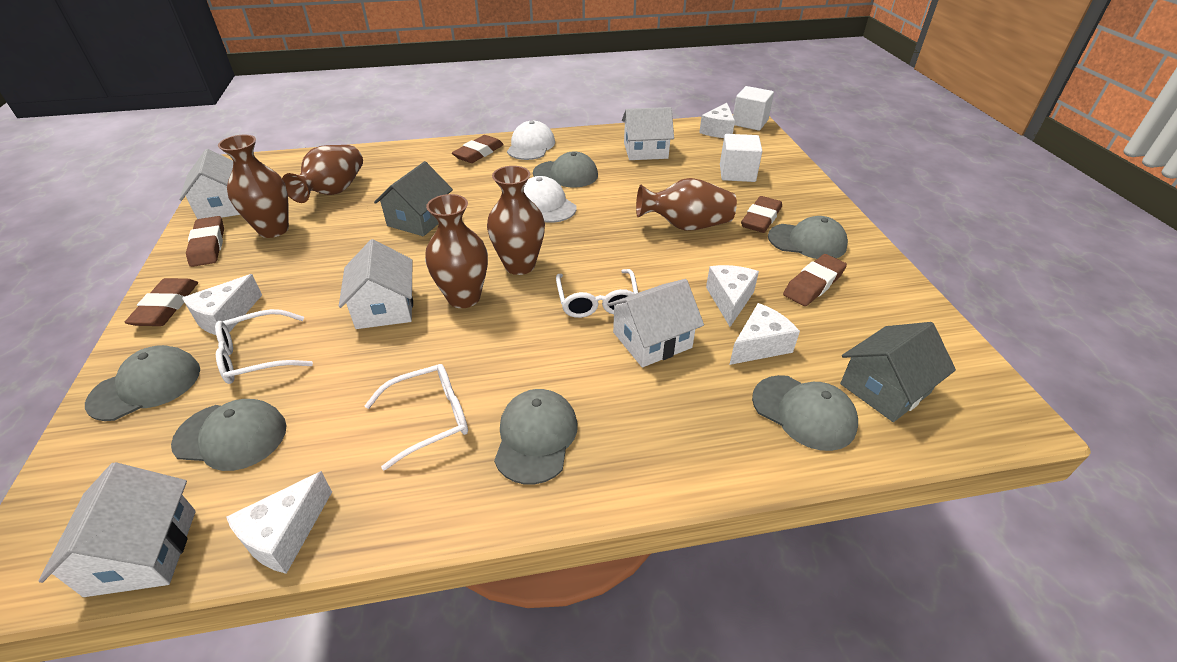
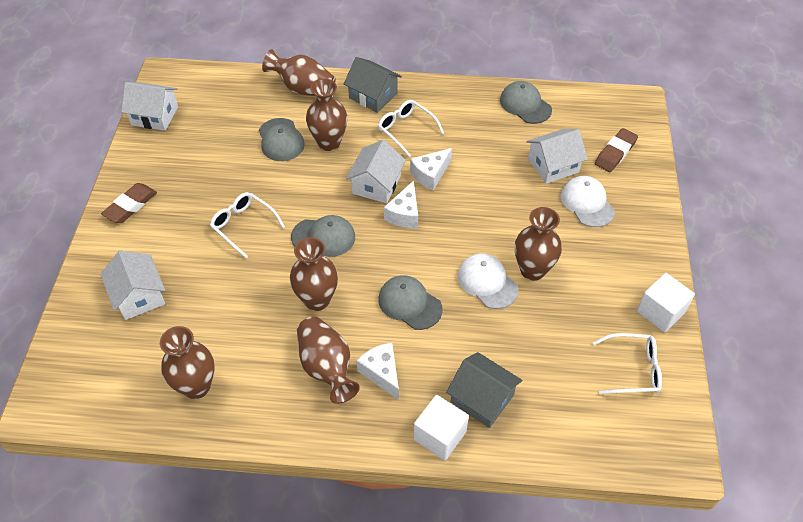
brown eraser: [124,278,198,326] [186,216,224,267] [452,135,504,163] [741,196,782,233] [783,254,847,306] = 5 -> [101,183,157,223] [595,128,638,172] = 2
brown vase: [218,135,289,238] [282,145,363,203] [425,194,488,308] [487,166,545,275] [636,178,737,231] = 5 -> [160,326,214,399] [262,49,336,96] [290,237,338,311] [297,316,360,404] [306,78,347,151] [515,207,562,281] = 6
grey cap: [85,345,200,421] [171,399,286,471] [494,389,578,484] [533,151,598,188] [752,375,858,451] [768,216,848,259] = 6 -> [259,118,305,161] [291,215,355,257] [378,275,443,330] [500,81,552,124] = 4
white cheese: [182,274,262,335] [226,471,332,574] [699,103,735,138] [706,265,759,327] [729,303,800,365] = 5 -> [356,343,399,400] [384,180,418,228] [410,148,452,190] = 3
white house: [38,462,196,597] [179,149,240,219] [339,239,413,329] [608,279,704,367] [622,107,674,160] = 5 -> [100,250,165,320] [121,82,178,131] [346,140,406,203] [526,129,588,184] = 4

